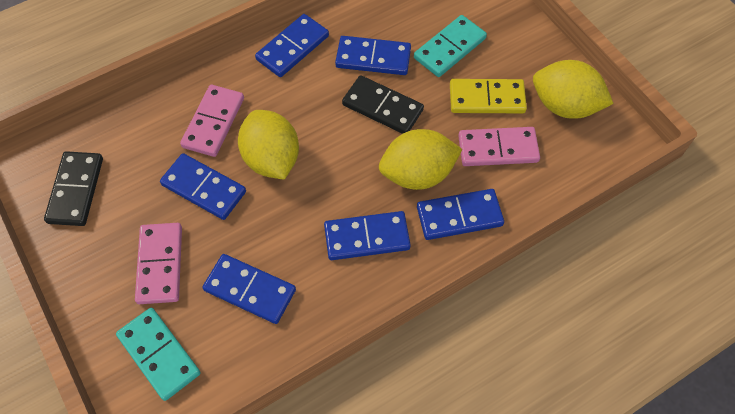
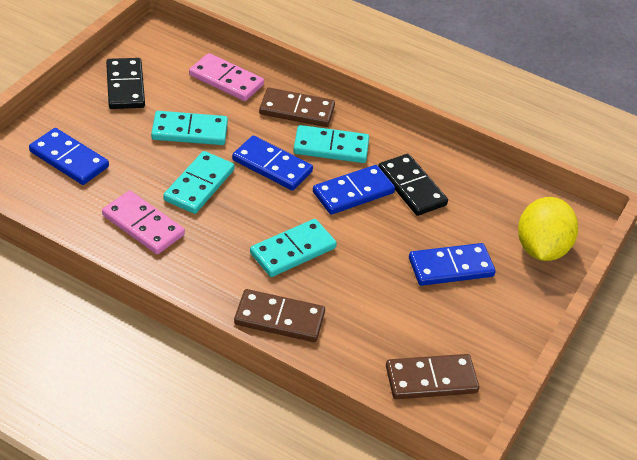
blue domino: [160,153,246,220] [203,254,296,324] [255,14,329,77] [324,211,411,260] [335,36,411,75] [417,189,504,240] = 6 -> [29,128,109,185] [232,136,313,191] [313,165,395,215] [409,243,496,286] = 4
brown domino: none = 0 -> [234,289,325,342] [259,87,335,127] [386,354,479,399] = 3
pink domino: [135,223,182,304] [180,85,244,157] [458,127,540,166] = 3 -> [102,191,185,254] [189,53,264,101] = 2
turquoise domino: [116,308,201,401] [414,15,487,77] = 2 -> [151,111,228,145] [163,151,235,214] [250,219,337,277] [293,125,369,163] = 4
yellow domino: [450,79,527,113] = 1 -> none = 0
yellow lemon: [238,110,299,180] [379,129,462,190] [533,60,614,119] = 3 -> [518,197,578,261] = 1

